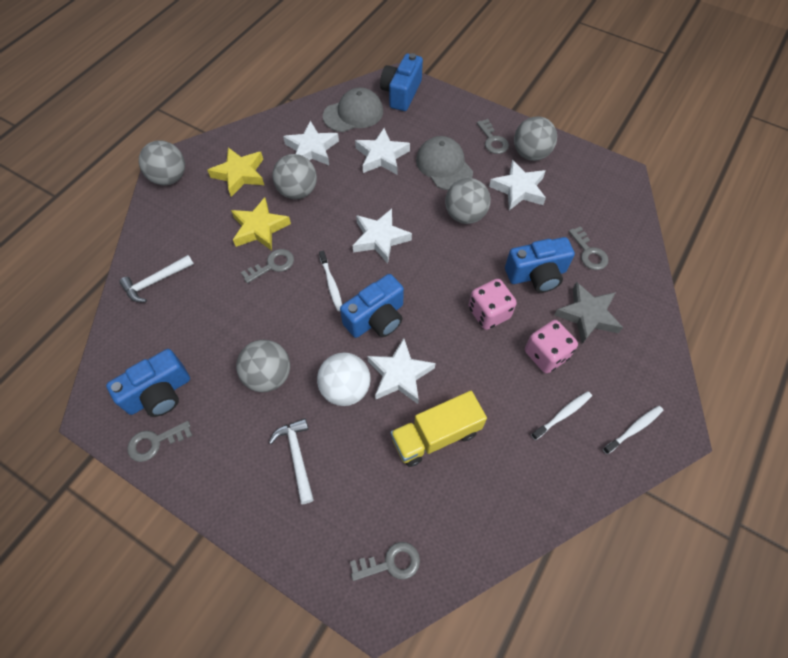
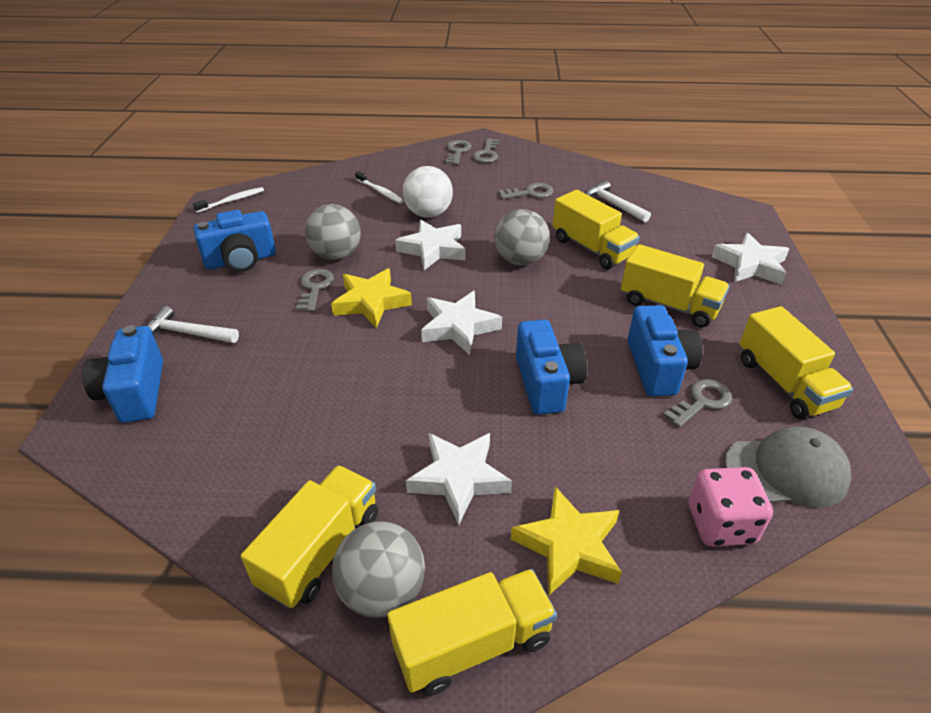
grey ball: [139,140,185,185] [236,340,290,392] [272,154,317,199] [445,178,491,224] [514,116,557,161] = 5 -> [305,204,361,260] [332,521,425,618] [494,209,550,265] = 3
grey cap: [323,88,383,132] [416,136,473,190] = 2 -> [725,427,852,508] = 1
grey star: [554,282,623,344] = 1 -> none = 0
pink dice: [469,279,517,330] [525,320,578,373] = 2 -> [689,467,773,547] = 1
white star: [283,121,339,165] [353,209,412,264] [355,128,410,174] [367,338,436,404] [489,160,546,210] = 5 -> [395,220,465,270] [406,433,512,525] [421,291,502,355] [712,233,789,285] = 4
white toothbrush: [319,250,342,311] [531,391,592,440] [603,406,663,454] = 3 -> [193,187,264,213] [355,171,404,204] = 2
yellow truck: [391,391,487,467] = 1 -> [241,465,378,608] [387,569,557,696] [553,190,640,269] [621,244,730,327] [739,306,853,419] = 5

